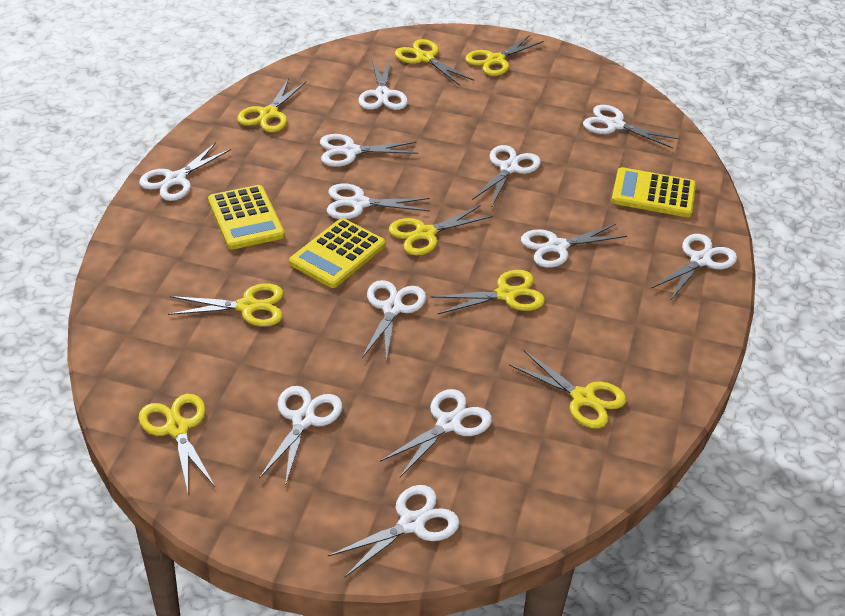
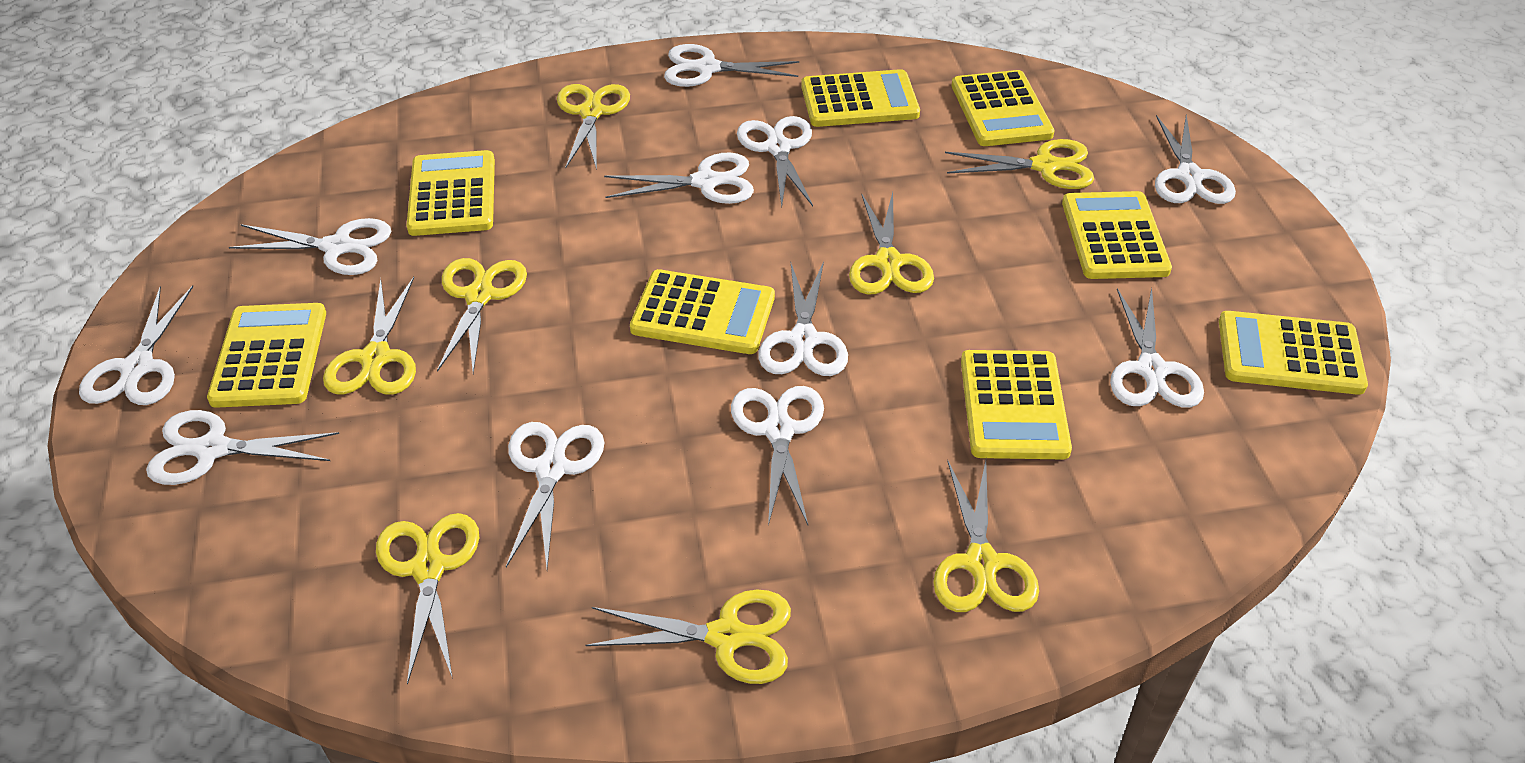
white scissors: [139,142,231,201] [259,386,343,486] [320,134,418,167] [327,183,430,219] [328,485,460,578] [358,58,408,110] [362,280,426,363] [380,389,492,477] [472,145,541,208] [521,224,627,268] [583,105,680,148] [651,234,737,301] = 12 -> [79,286,193,405] [146,410,339,485] [229,218,391,275] [506,422,604,568] [604,152,754,204] [664,44,799,87] [731,386,824,526] [737,116,813,207] [758,261,848,376] [1110,288,1204,408] [1155,114,1236,204] = 11
yellow calculator: [208,185,285,249] [289,218,385,288] [611,167,696,217] = 3 -> [207,303,326,408] [407,150,495,236] [630,269,775,354] [801,69,920,127] [951,70,1055,146] [961,350,1072,459] [1062,191,1172,279] [1219,311,1368,395] = 8

